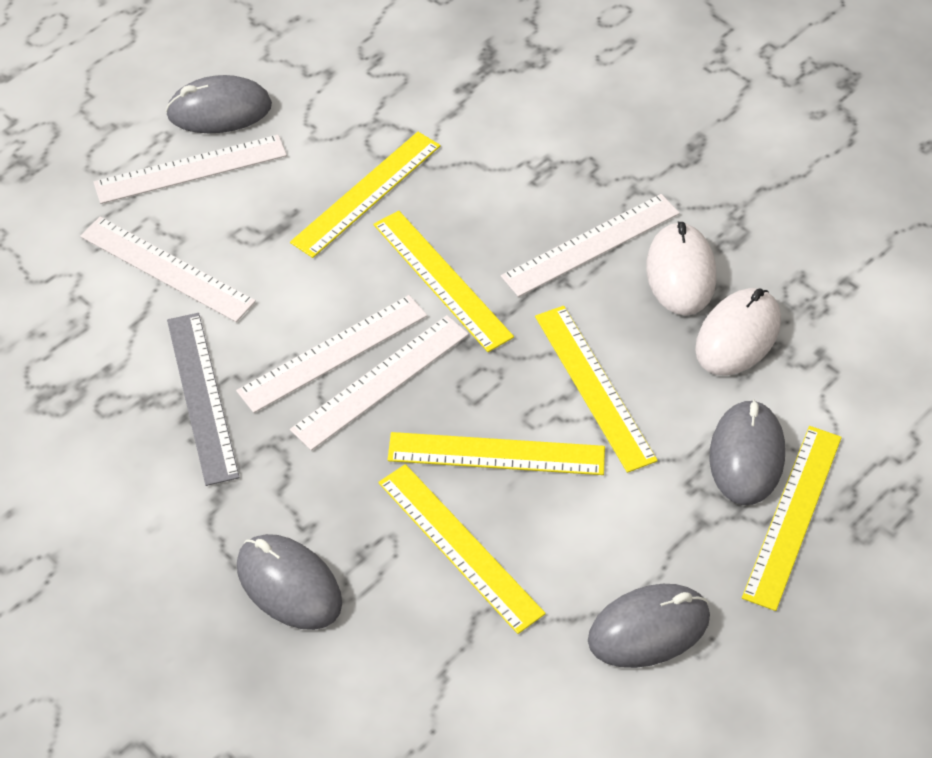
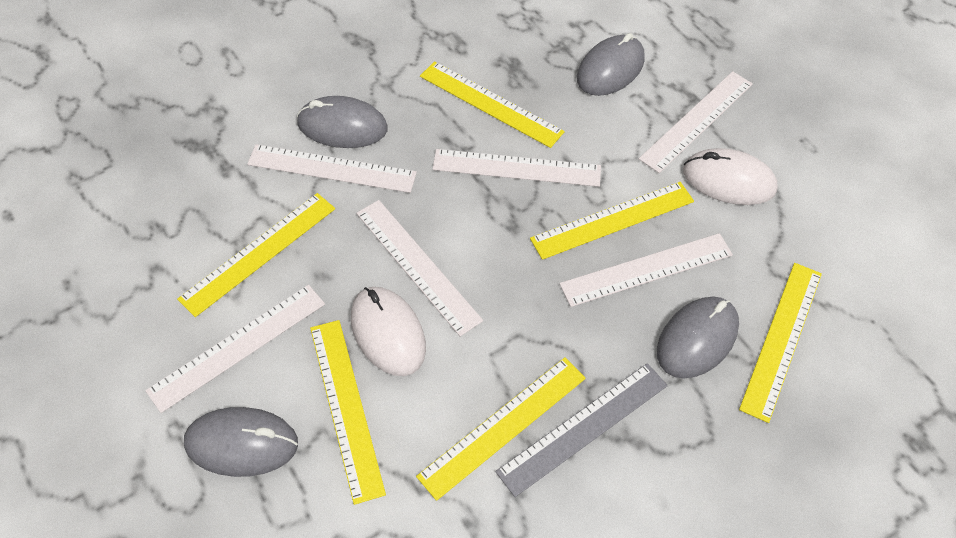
white ruler: [80,217,256,322] [94,135,287,204] [236,295,427,413] [290,315,469,451] [501,194,680,297] = 5 -> [145,284,325,413] [247,144,417,193] [356,200,483,337] [433,149,601,187] [559,233,733,307] [639,71,753,173] = 6

